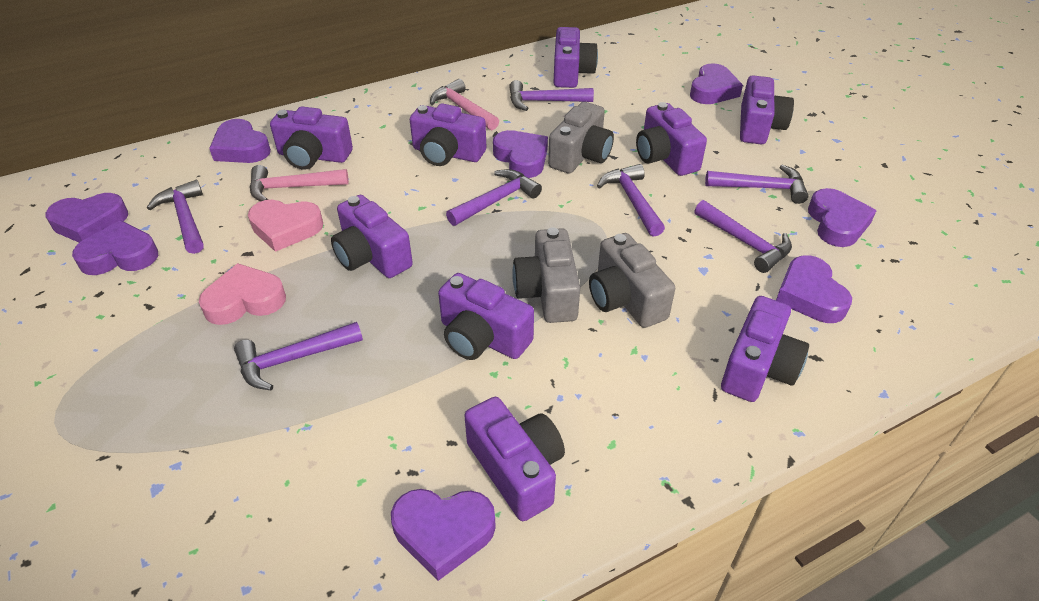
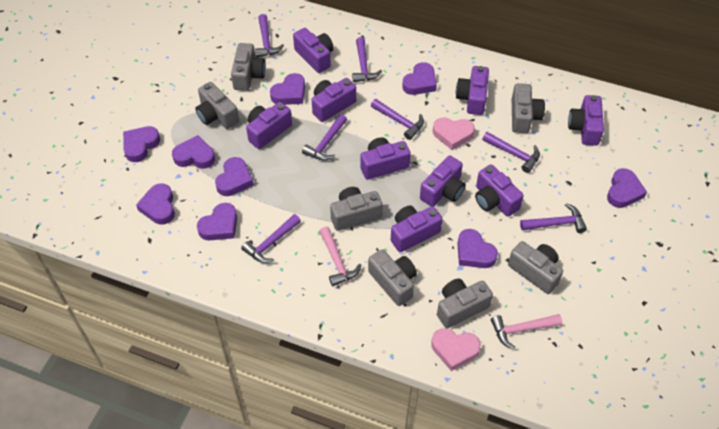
grey camera: [512,227,580,323] [548,102,614,174] [589,233,675,328] = 3 -> [195,82,239,129] [231,43,266,91] [330,187,383,231] [368,249,417,306] [437,279,493,328] [508,241,563,294] [512,83,545,133] = 7
purple heart: [45,193,128,243] [72,220,158,275] [209,119,271,163] [391,489,496,581] [493,130,548,178] [690,63,743,104] [776,255,852,323] [808,188,877,247] = 8 -> [123,126,160,162] [136,184,175,225] [172,135,215,169] [197,203,237,240] [215,157,254,196] [270,73,305,105] [402,62,437,95] [457,229,498,268] [607,168,647,208] = 9

